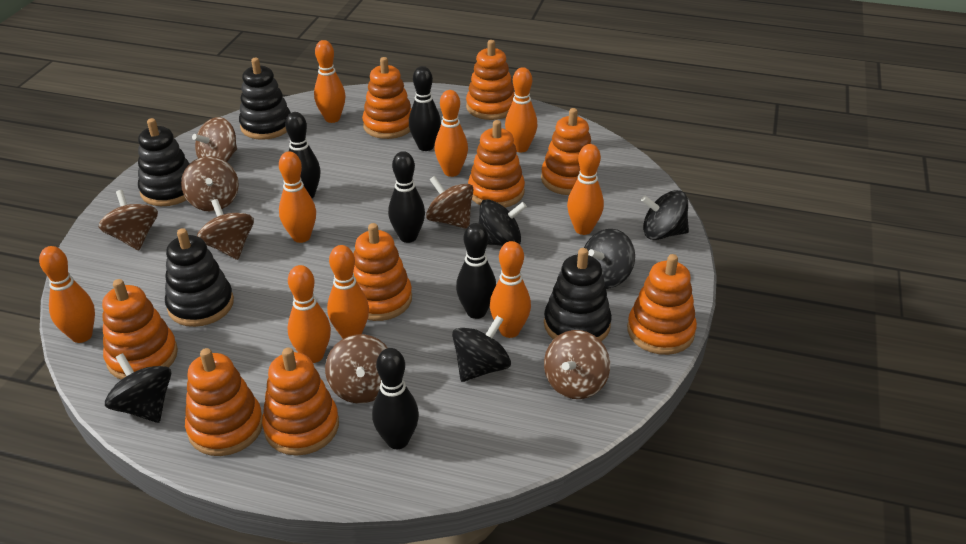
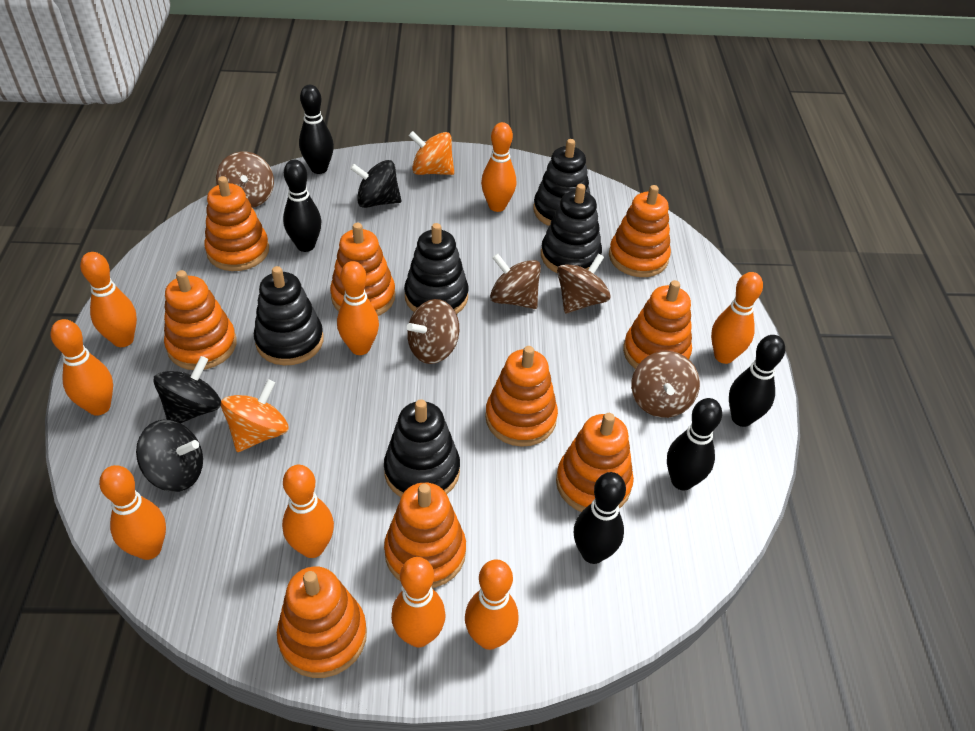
black spinning top: [105,353,171,423] [452,316,511,382] [479,199,527,246] [584,229,635,289] [641,190,689,240] = 5 -> [136,420,203,492] [154,356,221,423] [350,160,401,208] = 3
black stacking toy: [138,118,189,206] [165,228,234,327] [239,58,291,140] [544,248,612,341] = 4 -> [254,266,324,365] [384,399,460,497] [404,223,468,314] [533,139,590,226] [541,184,602,273] = 5
brown spinning top: [99,190,158,250] [181,156,239,212] [192,117,237,162] [197,199,254,260] [325,334,388,403] [426,176,473,229] [544,330,610,399] = 7 -> [216,152,274,208] [407,299,459,364] [490,254,541,309] [557,253,611,314] [631,351,700,418] = 5
orange spinning top: none = 0 -> [221,379,289,452] [409,131,454,175] = 2

